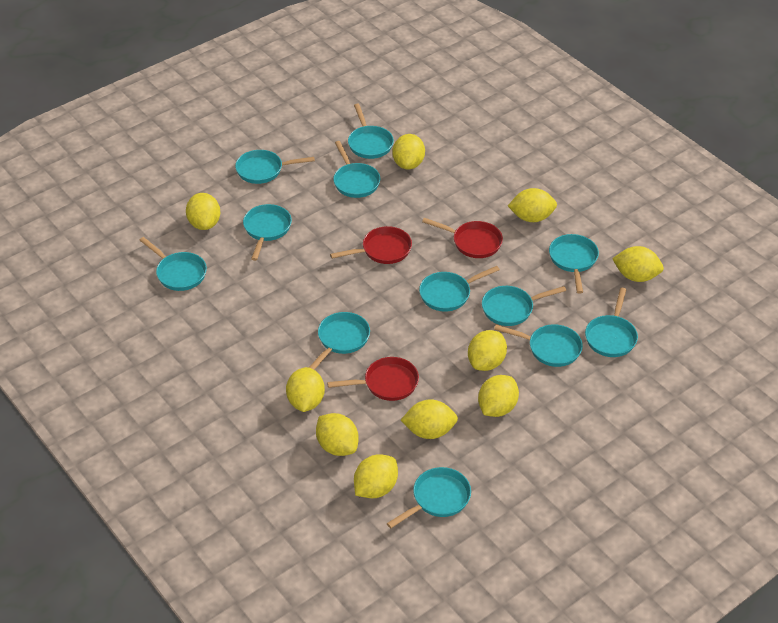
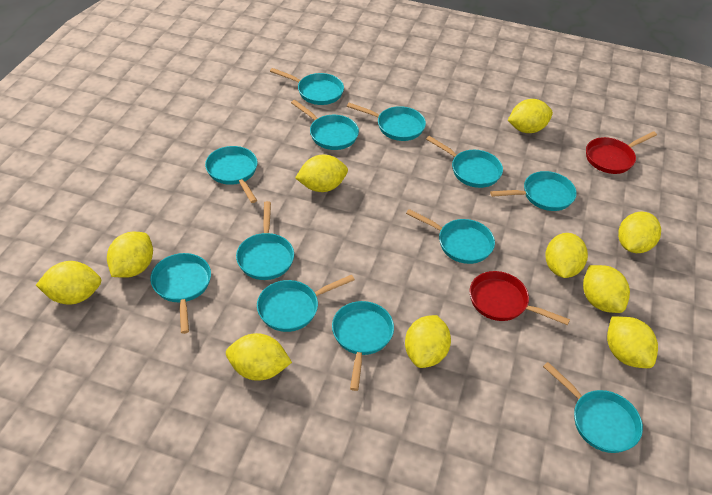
red pan: [327,357,419,401] [330,226,412,264] [422,218,503,258] = 3 -> [470,271,570,325] [586,131,657,174] = 2

